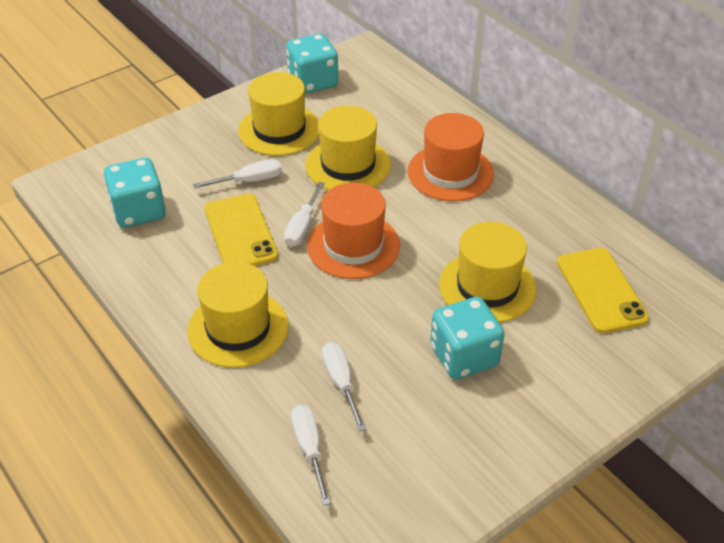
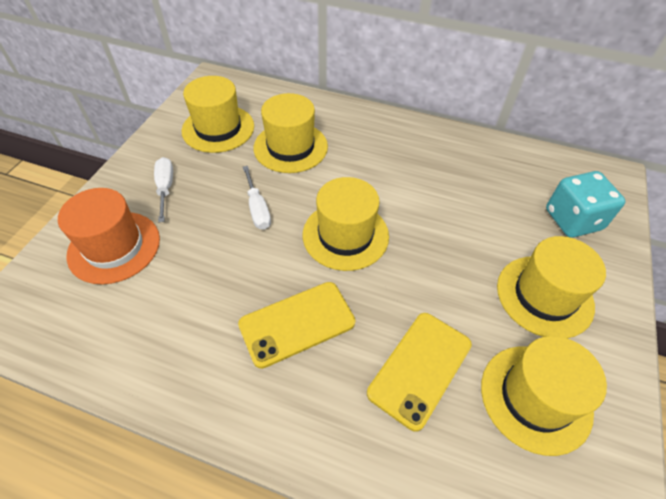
orange hat: [307,183,400,279] [408,113,494,201] = 2 -> [58,188,160,285] = 1
turquoise dice: [104,158,166,228] [286,34,338,94] [430,297,505,380] = 3 -> [546,171,625,238] = 1
white screwdriver: [193,159,282,188] [284,182,324,247] [291,405,331,506] [322,342,366,431] = 4 -> [154,157,173,222] [243,166,271,230] = 2
yellow hat: [187,262,289,368] [238,72,319,156] [305,106,391,190] [439,222,537,323] = 4 -> [181,76,254,153] [254,93,328,173] [303,177,389,271] [481,336,607,456] [497,236,606,338] = 5

